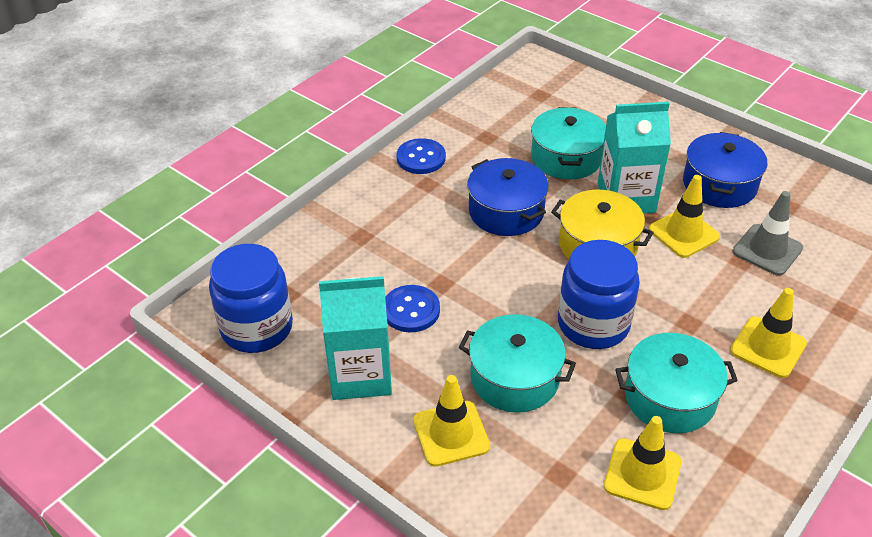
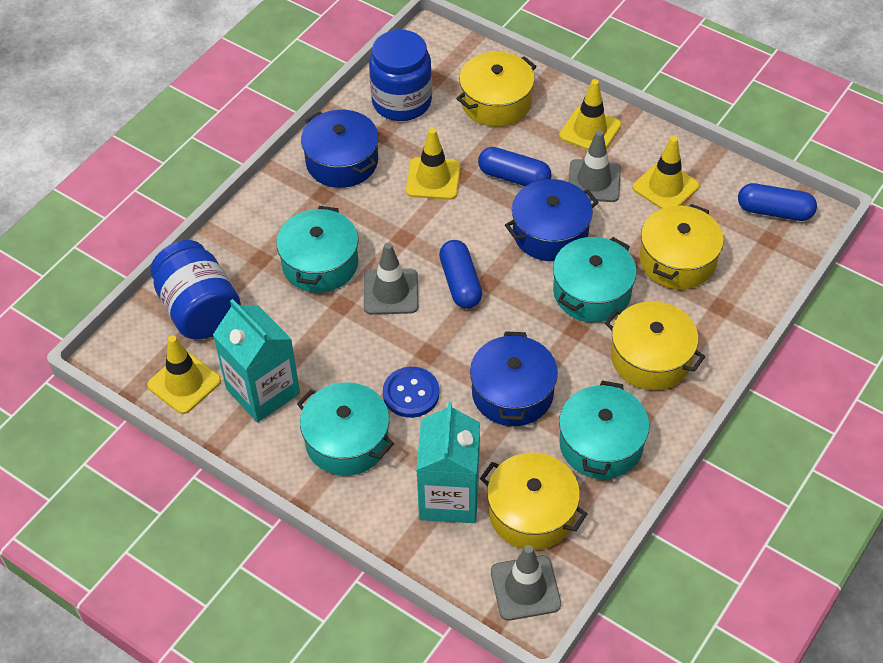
blue button: [385,285,440,332] [396,138,446,174] = 2 -> [383,367,439,418] = 1
blue capsule: none = 0 -> [439,240,482,309] [478,147,552,186] [738,183,817,221] = 3
blue pot: [467,158,549,236] [683,132,768,208] = 2 -> [301,110,379,188] [470,331,558,426] [505,179,599,261] = 3
grey traffic cone: [733,191,803,276] = 1 -> [364,243,418,315] [491,545,561,621] [568,130,621,202] = 3
turquoise pot: [459,314,576,413] [531,107,606,180] [615,333,738,433] = 3 -> [276,206,359,293] [297,382,394,476] [553,237,637,322] [559,380,649,479] = 4
yellow pot: [551,190,654,259] = 1 -> [456,52,537,127] [480,453,587,550] [605,301,705,390] [640,204,724,289] = 4

